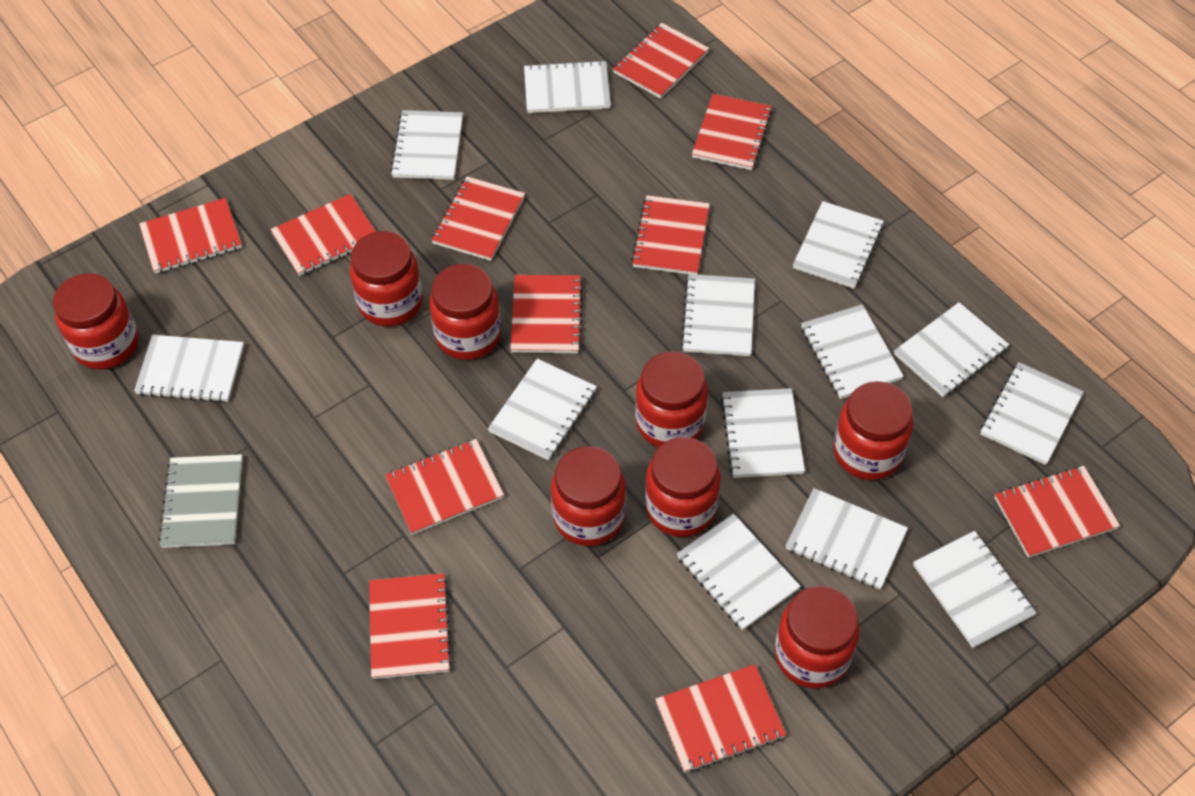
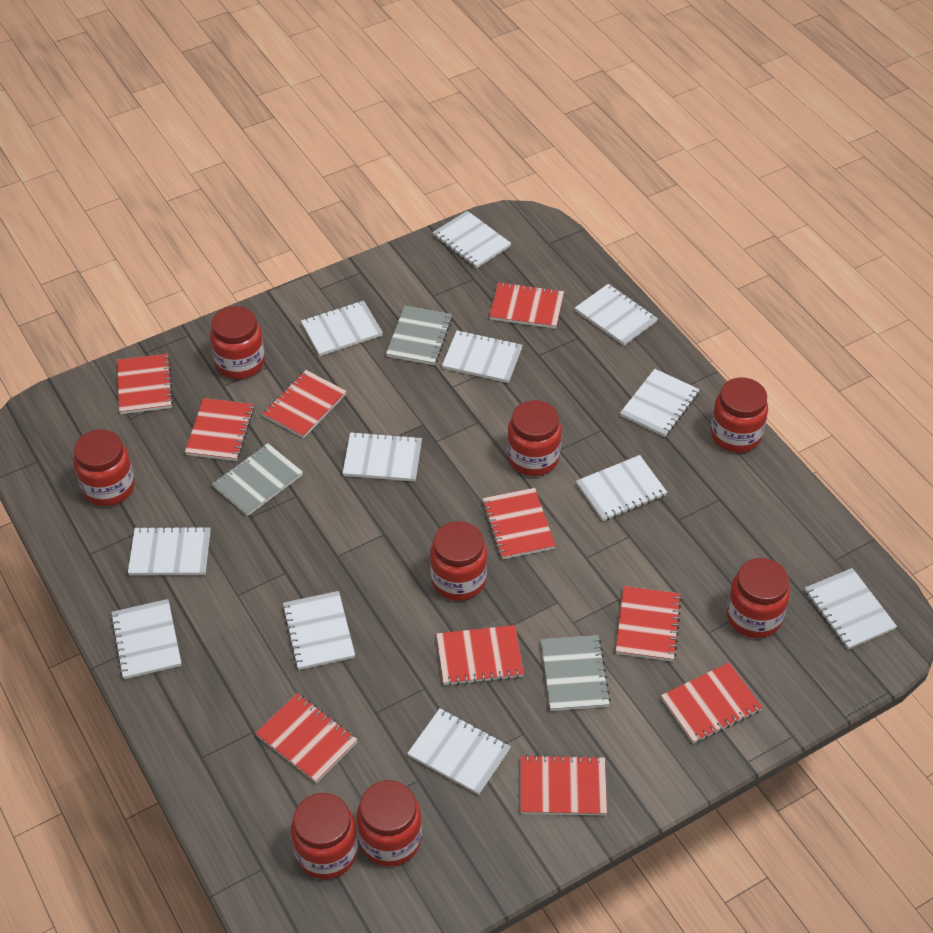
grey notebook: [158,454,243,548] = 1 -> [212,443,303,516] [386,306,452,365] [541,635,611,711] = 3
red notebook: [139,198,242,274] [270,194,376,276] [369,573,452,679] [385,439,504,535] [431,176,525,261] [510,275,583,353] [613,23,709,99] [631,195,710,275] [655,664,786,773] [692,94,773,170] [994,466,1120,558] = 11 -> [117,354,173,414] [185,398,254,461] [255,693,358,783] [262,370,347,438] [436,625,524,686] [482,488,556,559] [489,282,564,329] [521,754,607,815] [616,586,682,662] [661,663,763,744] = 10
white notebook: [134,335,244,403] [390,110,463,180] [488,359,597,461] [524,60,611,113] [677,514,801,630] [681,274,755,356] [721,388,805,478] [786,488,908,590] [793,201,884,289] [801,304,904,399] [894,302,1009,397] [913,531,1036,648] [981,362,1084,465] = 13 -> [110,599,182,679] [128,526,210,576] [282,591,355,670] [301,301,383,356] [343,432,422,482] [407,708,511,795] [433,211,511,268] [442,330,523,383] [575,284,658,346] [576,455,667,521] [620,369,700,437] [805,568,897,649] = 12

